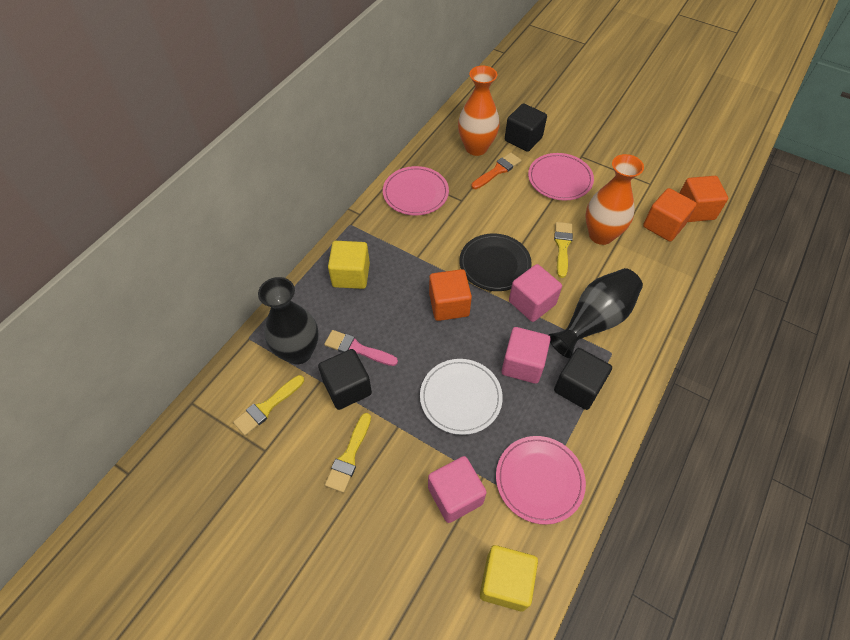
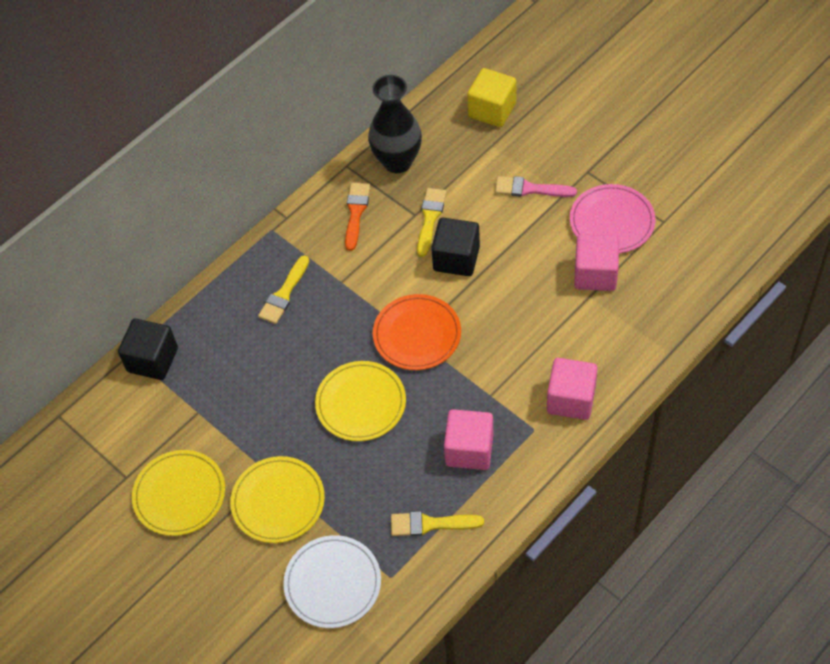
black cube: [318,349,372,410] [505,103,547,152] [554,348,612,410] = 3 -> [118,319,178,380] [431,218,480,276] = 2
black plate: [459,233,532,291] = 1 -> none = 0
black vase: [258,277,319,364] [549,268,643,358] = 2 -> [368,75,422,173] = 1
orange cube: [429,269,472,321] [643,188,697,242] [680,176,728,222] = 3 -> none = 0
orange plate: none = 0 -> [373,294,461,370] = 1
orange vase: [458,66,500,156] [586,154,644,245] = 2 -> none = 0
pink plate: [383,166,449,215] [496,436,586,525] [528,153,594,200] = 3 -> [570,184,656,253] = 1
yellow cube: [328,241,370,289] [480,545,538,612] = 2 -> [467,68,516,127] = 1
yellow plate: none = 0 -> [132,450,225,536] [230,456,325,543] [315,361,406,441] = 3

